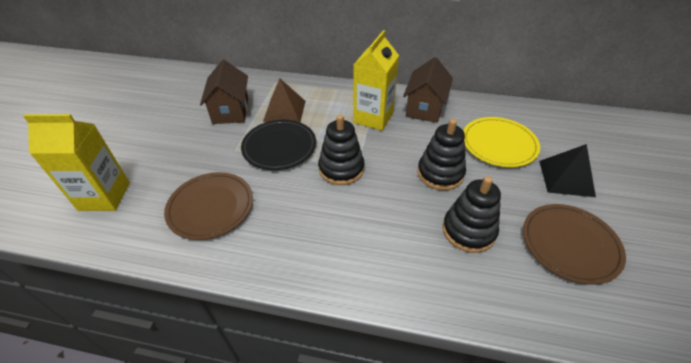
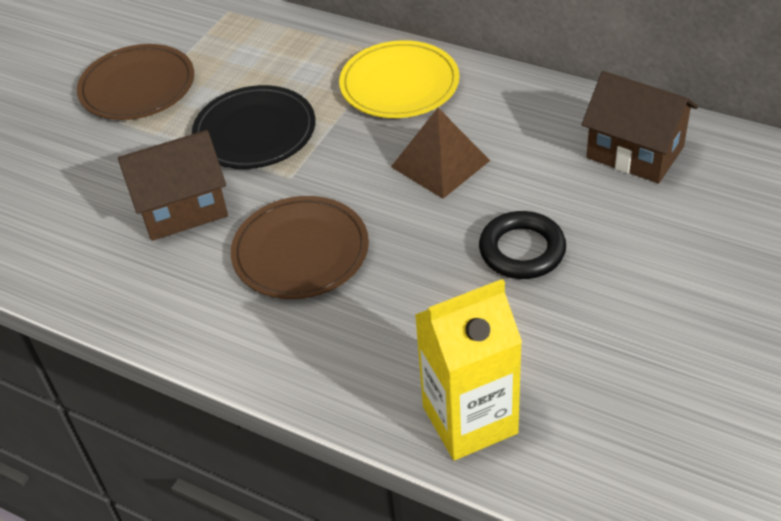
black pyramid: [539,144,596,197] = 1 -> none = 0
black ring: none = 0 -> [479,211,566,279] = 1
black stacking toy: [318,115,364,185] [417,119,466,190] [443,176,501,253] = 3 -> none = 0
yellow carton: [23,114,130,211] [353,30,399,131] = 2 -> [415,279,522,460] = 1

